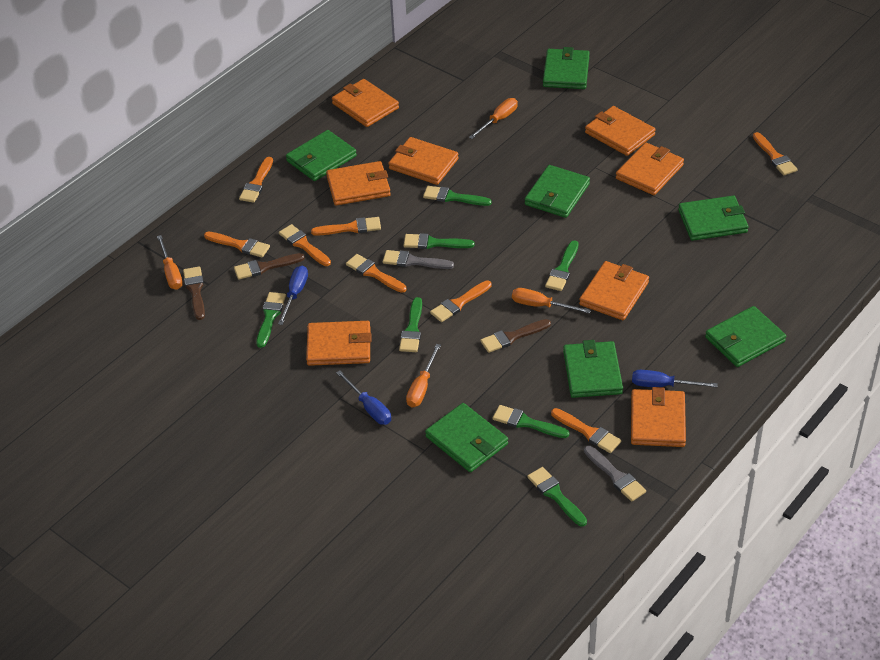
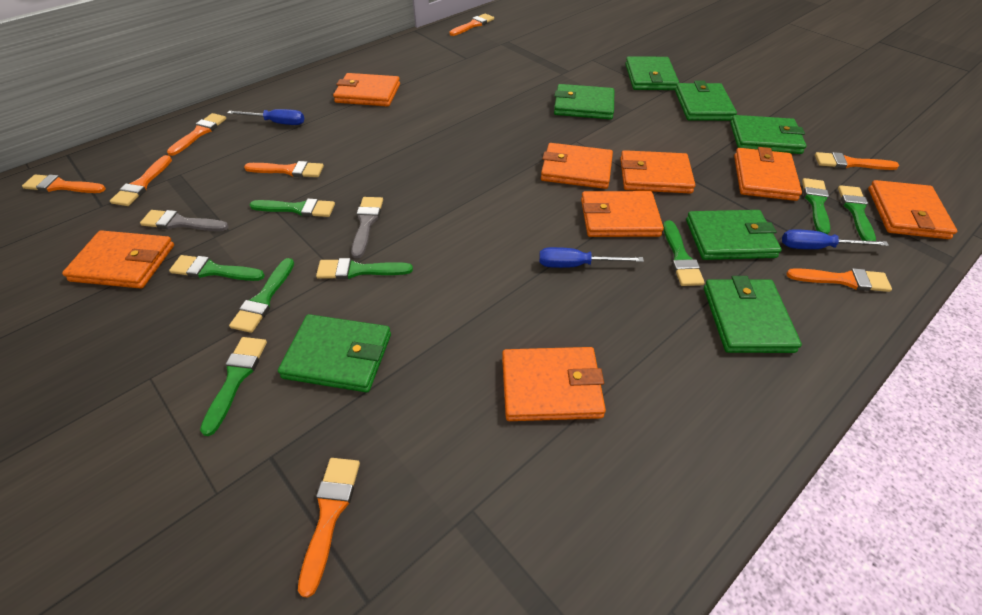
brown brush: [183,266,205,320] [234,253,305,280] [480,319,551,353] = 3 -> none = 0
green brush: [256,292,286,348] [399,297,422,352] [404,233,474,249] [423,186,492,206] [493,405,569,438] [527,467,587,527] [545,240,579,291] = 7 -> [169,255,265,281] [200,337,267,436] [229,258,294,333] [249,199,335,217] [316,258,413,279] [663,220,705,286] [802,178,830,235] [838,185,876,241] = 8
orange screwdriver: [157,235,183,290] [406,344,441,407] [469,98,518,139] [512,288,591,313] = 4 -> none = 0

